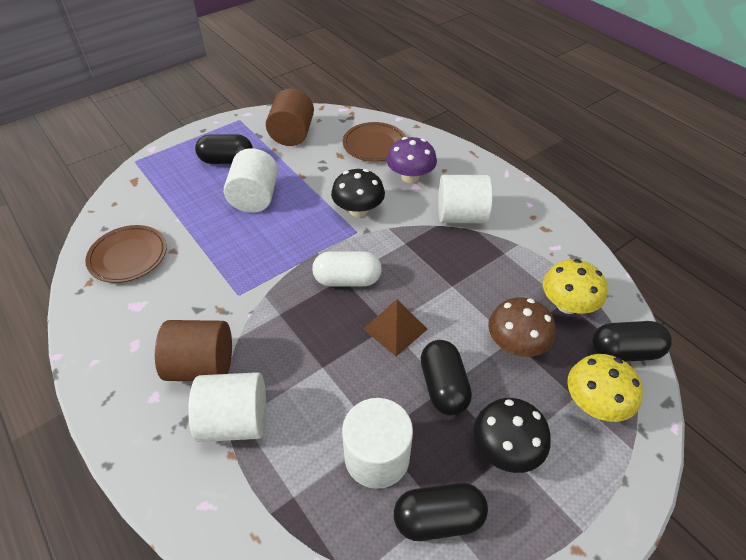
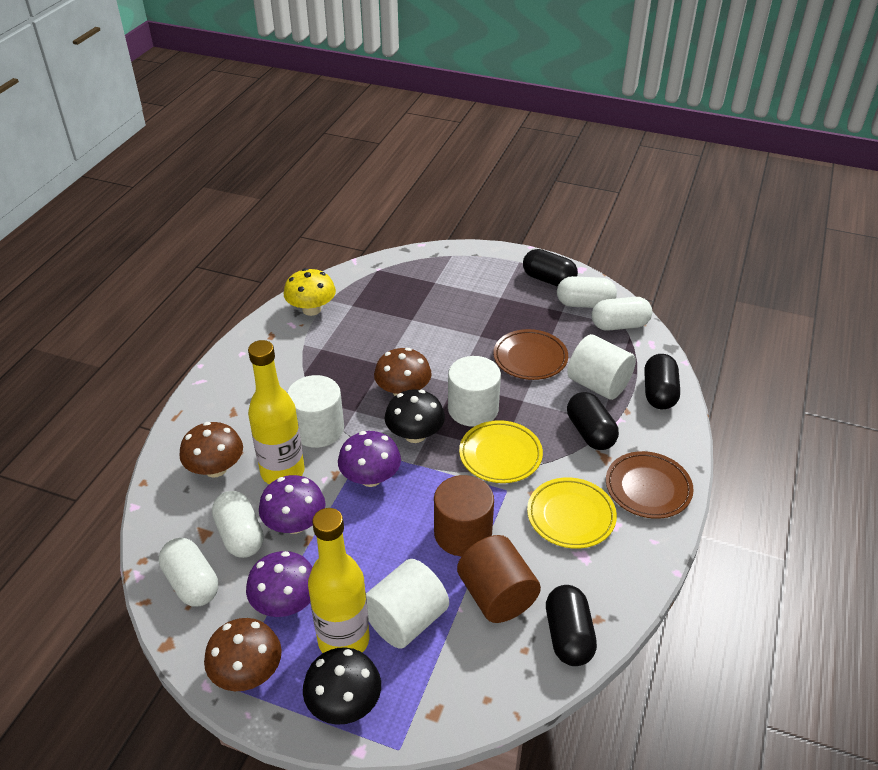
brown mushroom: [488,297,556,357] = 1 -> [179,422,243,478] [204,618,282,691] [374,348,432,396] = 3
brown pyramid: [363,299,428,356] = 1 -> none = 0
purple mushroom: [386,137,437,183] = 1 -> [246,551,312,617] [259,475,326,534] [338,431,401,487] = 3
white capsule: [312,251,382,287] = 1 -> [159,538,218,607] [212,491,264,558] [557,276,617,308] [591,297,652,331] = 4
yellow bottle: none = 0 -> [248,340,305,484] [308,508,369,653] = 2
yellow mushroom: [543,259,607,314] [567,354,643,422] = 2 -> [284,268,336,316] = 1
yellow plate: none = 0 -> [459,420,543,483] [527,477,617,549] = 2

